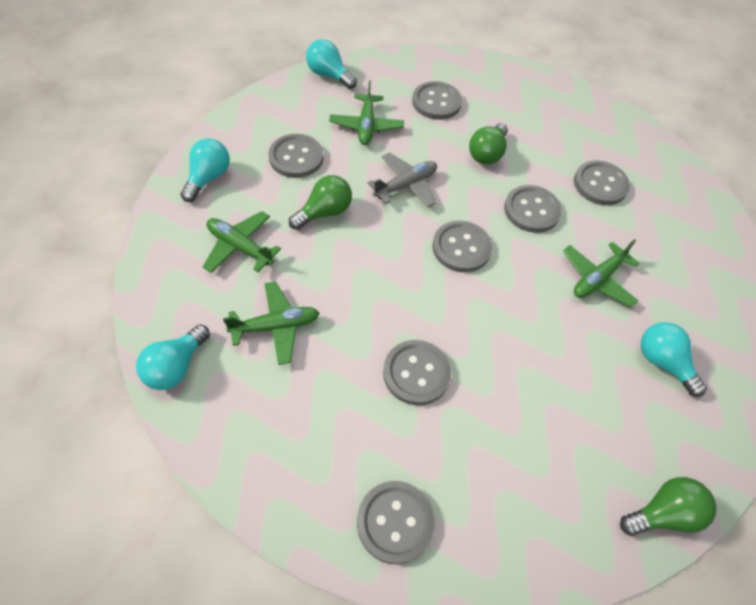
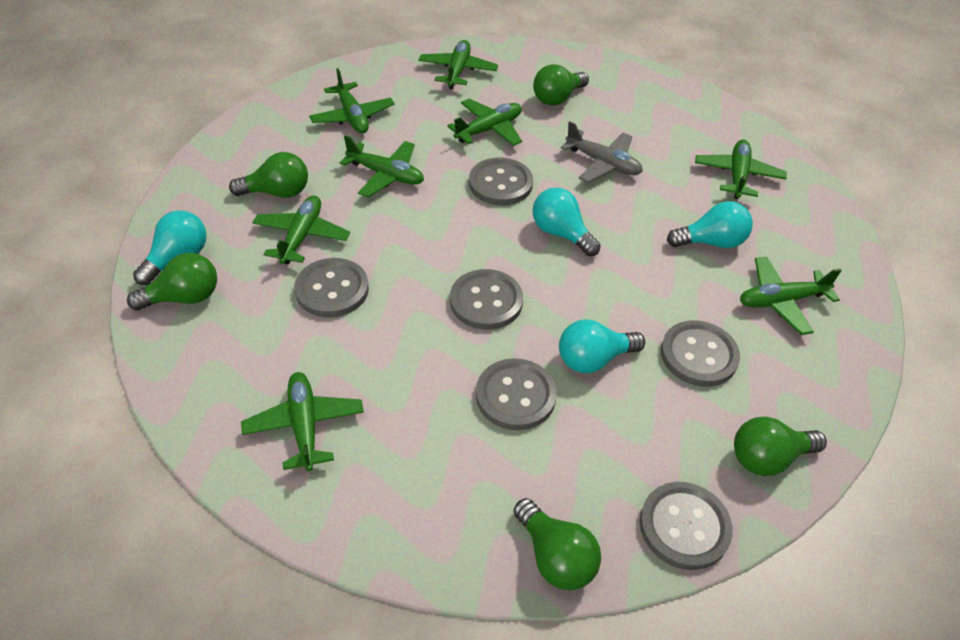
green light bulb: [289,175,352,230] [469,123,508,165] [620,477,717,536] = 3 -> [127,253,217,311] [229,152,308,198] [514,498,601,590] [533,64,589,106] [734,416,827,476] = 5
green plane: [203,211,281,273] [223,281,319,365] [329,80,404,145] [563,239,639,307] = 4 -> [241,372,364,471] [252,195,350,264] [309,68,395,133] [340,135,424,197] [419,40,498,89] [447,99,522,146] [695,140,787,199] [740,256,842,335] = 8
grey button: [269,134,323,178] [357,481,435,564] [383,340,451,405] [412,81,462,120] [432,221,492,272] [504,185,562,233] [574,161,630,205] = 7 -> [294,258,369,318] [450,269,523,330] [469,158,533,205] [476,358,557,430] [640,482,733,570] [661,320,740,387] = 6

